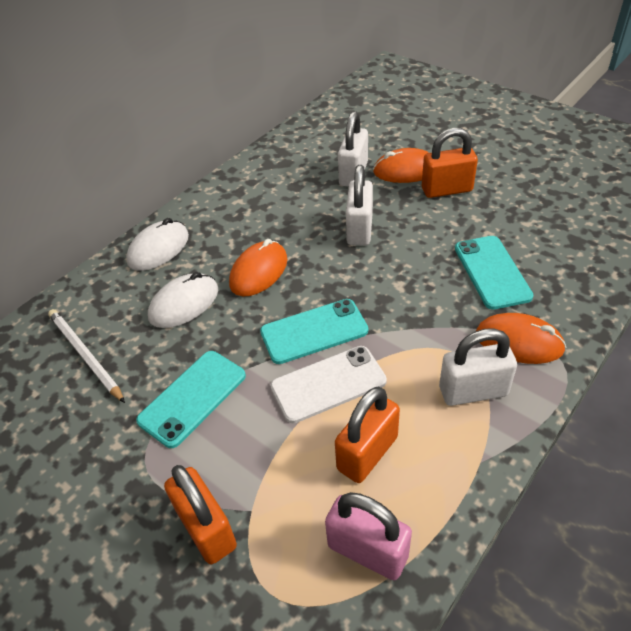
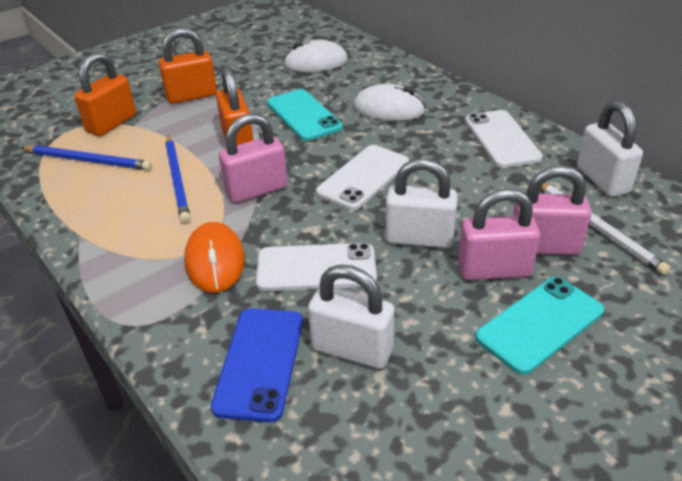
blue pencil: none = 0 -> [20,145,152,170] [165,135,190,223] = 2
blue phone: none = 0 -> [211,308,303,423] = 1
orange mouse: [229,239,288,296] [373,148,429,183] [476,313,566,364] = 3 -> [184,222,245,293] = 1
pink padlock: [325,492,412,580] = 1 -> [219,113,288,203] [458,188,540,281] [513,165,591,255] = 3
turquoise phone: [136,351,246,448] [260,299,368,364] [455,236,533,310] = 3 -> [267,89,342,141] [475,277,604,375] = 2
white phone: [270,346,387,423] = 1 -> [256,243,377,291] [316,145,409,210] [465,110,543,168] = 3

